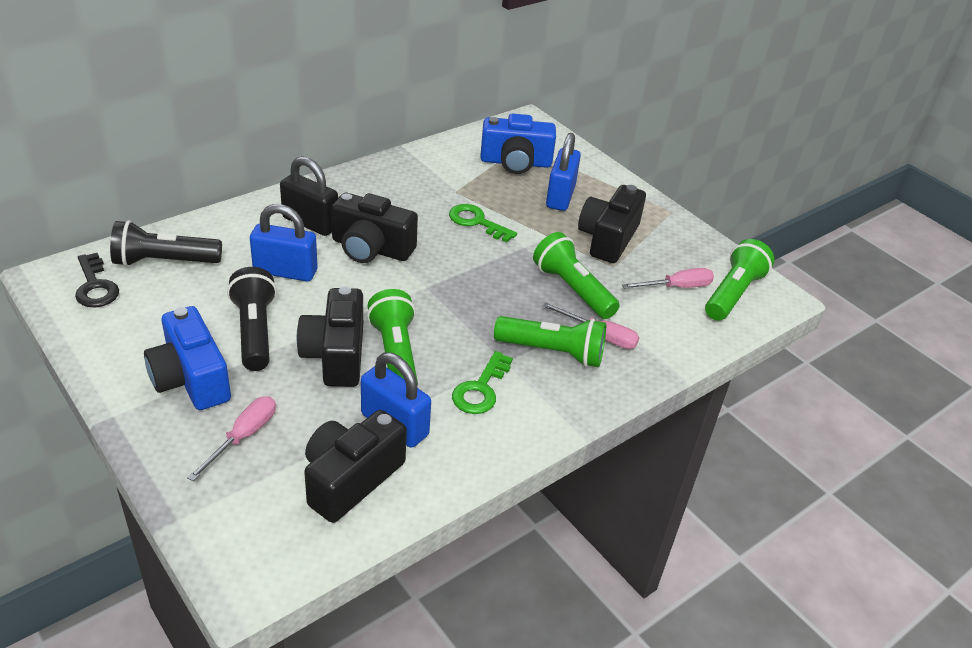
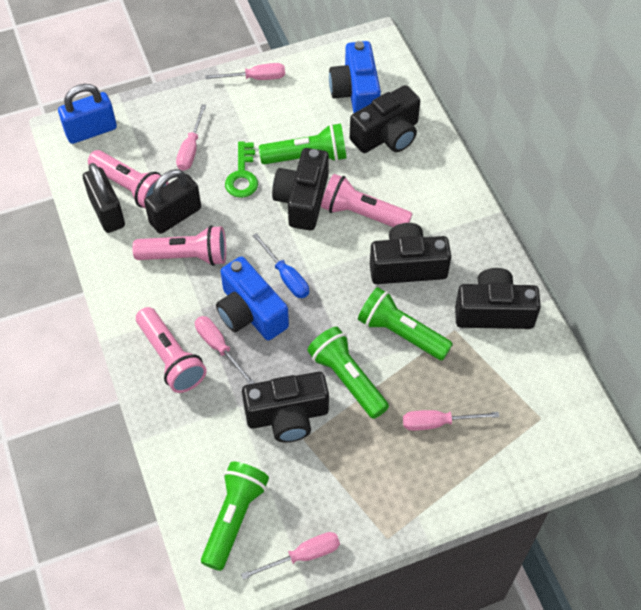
black camera: [297,287,363,387] [304,410,407,523] [331,193,418,263] [578,185,646,263] = 4 -> [242,372,329,442] [272,148,329,230] [350,85,420,153] [370,223,451,284] [455,268,541,329] = 5
black flashlight: [110,220,222,267] [227,267,277,371] = 2 -> none = 0
black key: [75,253,119,307] = 1 -> none = 0
black padlock: [280,156,338,236] = 1 -> [83,163,125,233] [144,169,201,234] = 2
blue padlock: [250,204,318,282] [361,352,431,448] [546,133,581,211] = 3 -> [58,84,117,144] = 1
blue screwdriver: none = 0 -> [252,233,309,298] = 1
green key: [449,204,517,242] [452,351,513,414] = 2 -> [225,141,258,198] = 1
pink flashlight: none = 0 -> [88,150,169,209] [132,225,226,266] [136,307,207,393] [321,174,412,227] = 4
pink screwdriver: [187,396,276,481] [542,302,640,349] [622,268,714,289] = 3 -> [176,104,206,171] [195,316,255,384] [205,63,285,80] [241,532,340,580] [403,410,499,431] = 5

